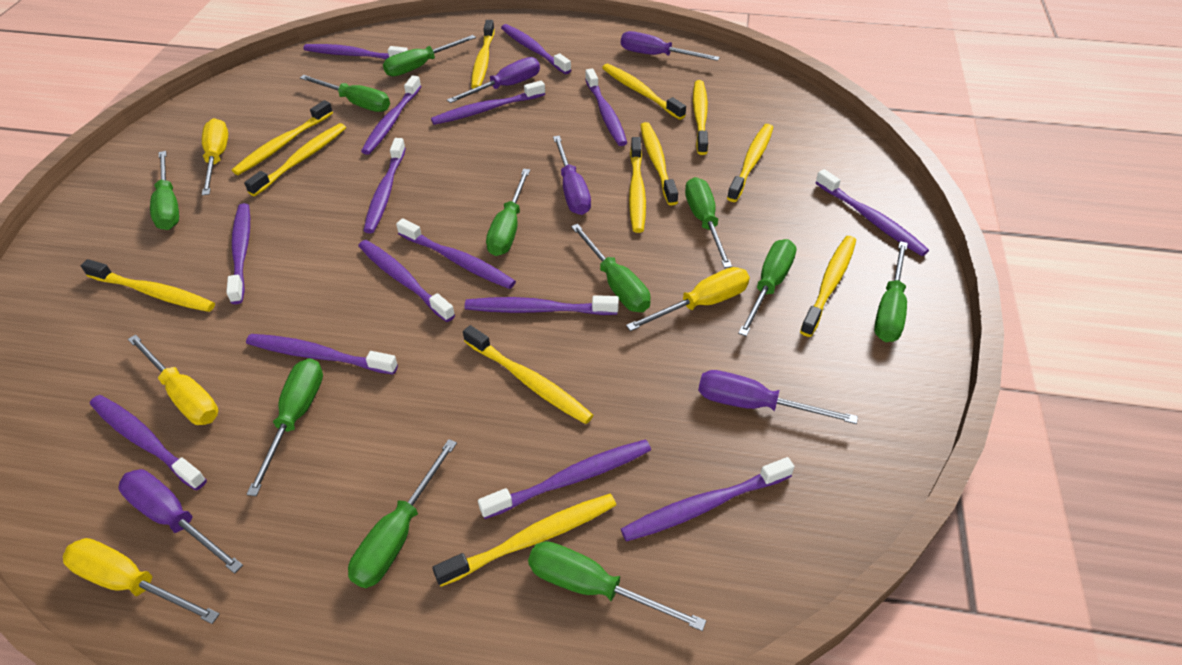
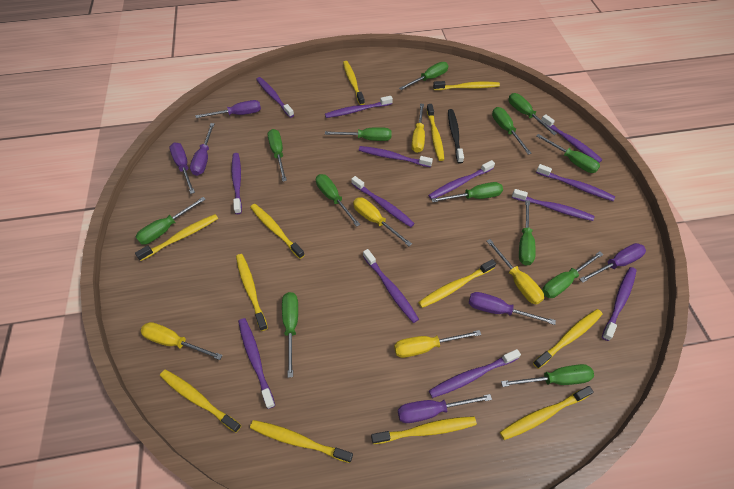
black toothbrush: none = 0 -> [448,109,464,164] = 1
green screwdriver: [150,151,179,230] [246,358,323,496] [300,75,390,112] [348,439,457,588] [383,35,476,77] [486,169,530,256] [528,541,706,631] [571,224,651,312] [685,177,732,268] [738,239,797,337] [874,241,908,342] = 11 -> [136,197,206,244] [268,129,287,181] [282,292,298,378] [316,174,360,227] [325,127,392,141] [399,62,448,90] [431,182,503,202] [492,107,532,155] [501,364,594,387] [509,93,557,135] [519,200,536,265] [536,134,600,173] [542,251,603,298] = 13
purple screwdriver: [118,469,243,574] [447,57,540,103] [553,136,591,215] [621,31,720,61] [698,370,858,424] = 5 -> [169,142,195,194] [190,123,215,176] [195,100,261,118] [398,394,492,423] [469,292,556,325] [580,243,646,283] = 6
purple toothbrush: [90,395,207,490] [226,203,250,304] [246,334,398,375] [303,44,408,59] [358,240,455,322] [361,75,421,155] [363,138,406,233] [396,218,516,289] [431,81,545,125] [465,295,619,315] [478,439,651,519] [501,24,571,74] [585,68,627,146] [621,457,794,542] [815,169,929,256] = 15 -> [232,153,242,214] [238,318,275,409] [256,77,294,118] [325,96,393,118] [351,176,415,227] [359,146,433,167] [363,249,419,323] [428,160,495,199] [429,349,521,398] [512,189,594,221] [536,164,615,201] [541,114,603,163] [602,267,637,341] = 13
yellow screwdriver: [63,538,220,624] [128,334,218,425] [202,118,228,195] [626,267,750,331] = 4 -> [141,322,223,360] [353,197,412,246] [394,330,481,358] [411,104,425,153] [487,239,544,305] = 5

